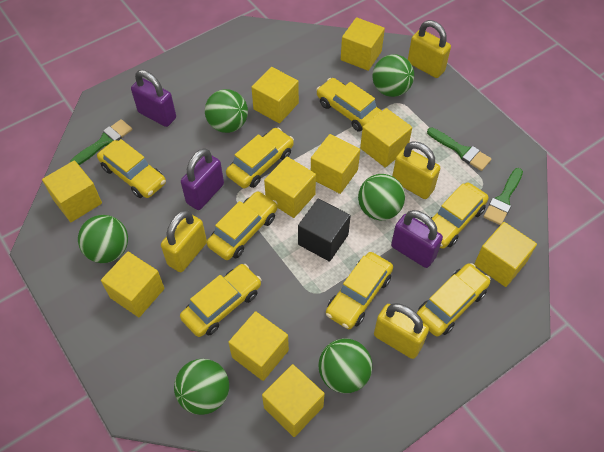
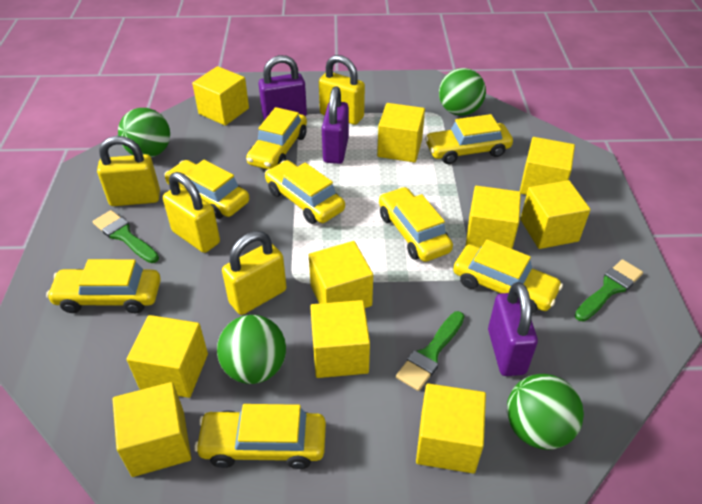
black cube: [298,199,351,262] = 1 -> none = 0
green ball: [78,215,128,263] [174,359,229,415] [205,89,248,133] [318,338,372,393] [358,174,405,220] [372,54,414,97] = 6 -> [118,108,170,158] [217,315,286,384] [439,68,486,116] [507,374,584,450] = 4

